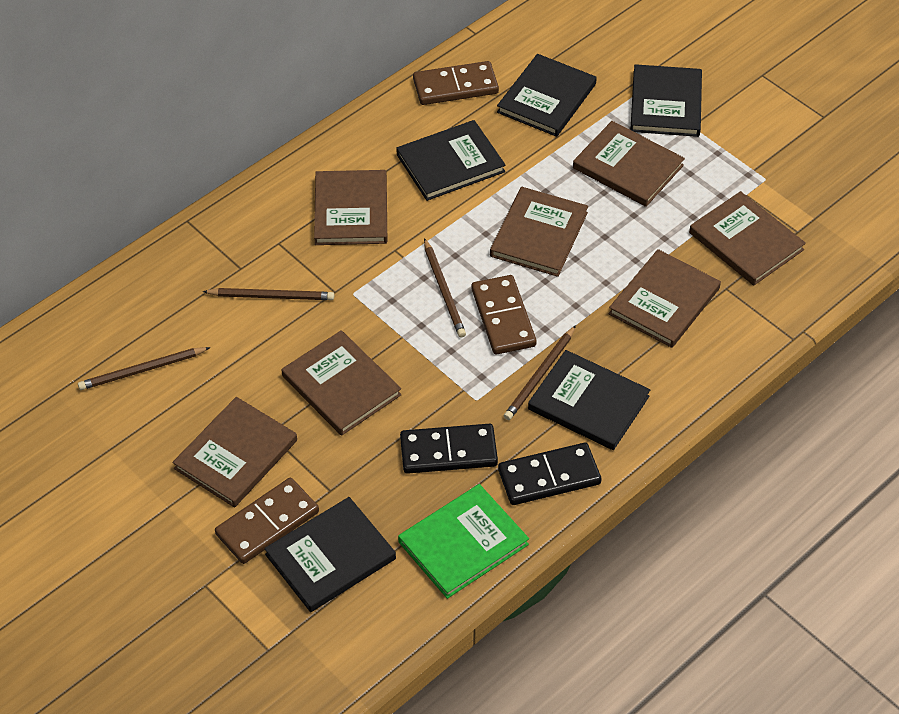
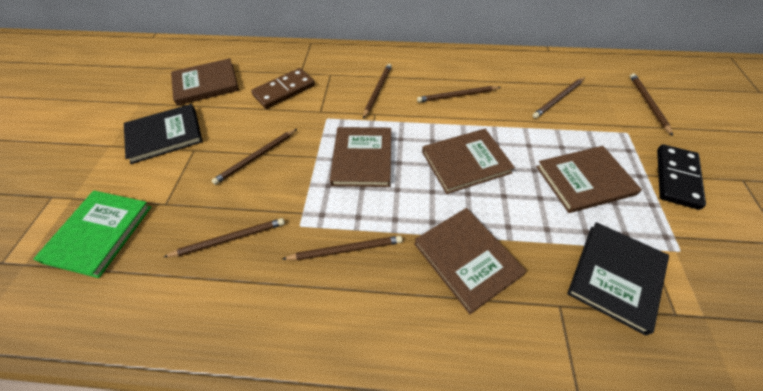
black book: [264,497,396,612] [396,120,506,201] [497,54,597,137] [528,350,650,450] [630,64,702,137] = 5 -> [124,104,203,164] [567,222,669,336] = 2
black domino: [400,424,498,474] [498,443,601,505] = 2 -> [657,144,706,210] = 1
brown book: [172,397,297,508] [282,330,402,436] [314,170,387,245] [490,187,588,277] [573,121,685,207] [609,249,721,348] [689,191,806,286] = 7 -> [171,58,239,106] [330,127,391,187] [414,208,527,314] [422,129,515,194] [536,146,642,213] = 5
brown domino: [215,478,319,564] [413,61,499,105] [471,275,537,355] = 3 -> [251,68,315,109] = 1
brown pencil: [78,347,211,390] [203,288,334,300] [424,238,466,338] [504,325,576,420] = 4 -> [164,218,285,257] [211,129,297,185] [283,235,403,261] [363,64,392,119] [417,86,501,102] [533,77,585,118] [630,73,673,136] = 7

